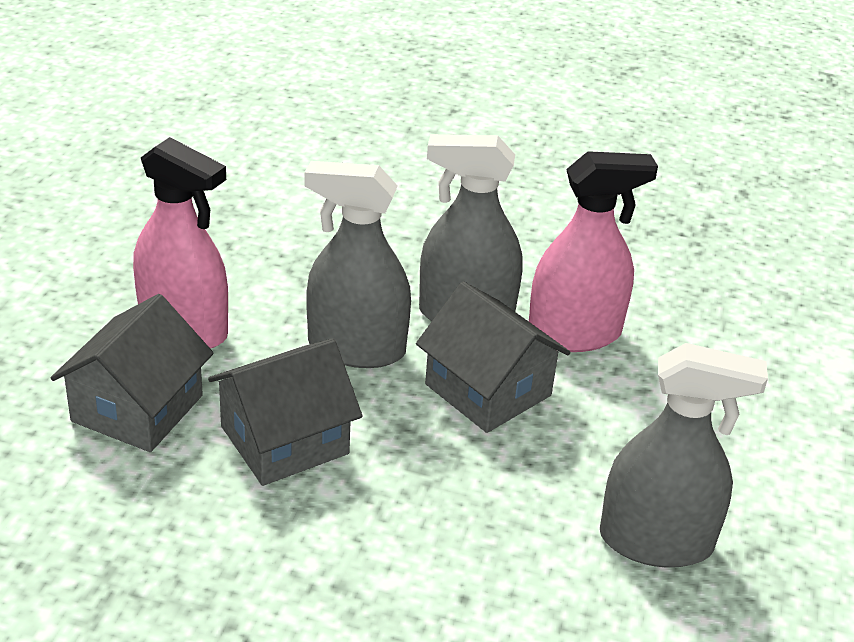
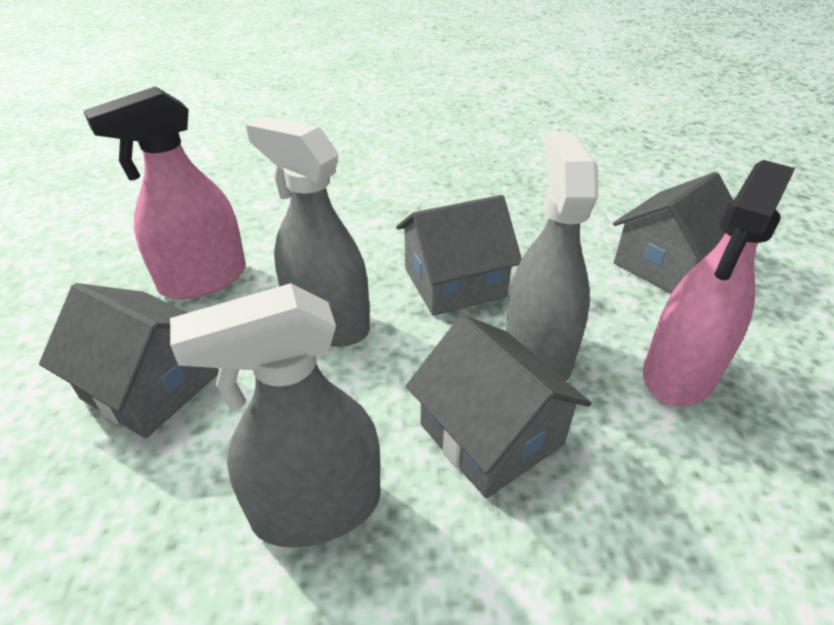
grey house: [51,294,214,452] [208,338,362,486] [416,282,571,433] = 3 -> [39,283,219,439] [396,195,522,316] [406,315,591,498] [613,172,733,293] = 4

